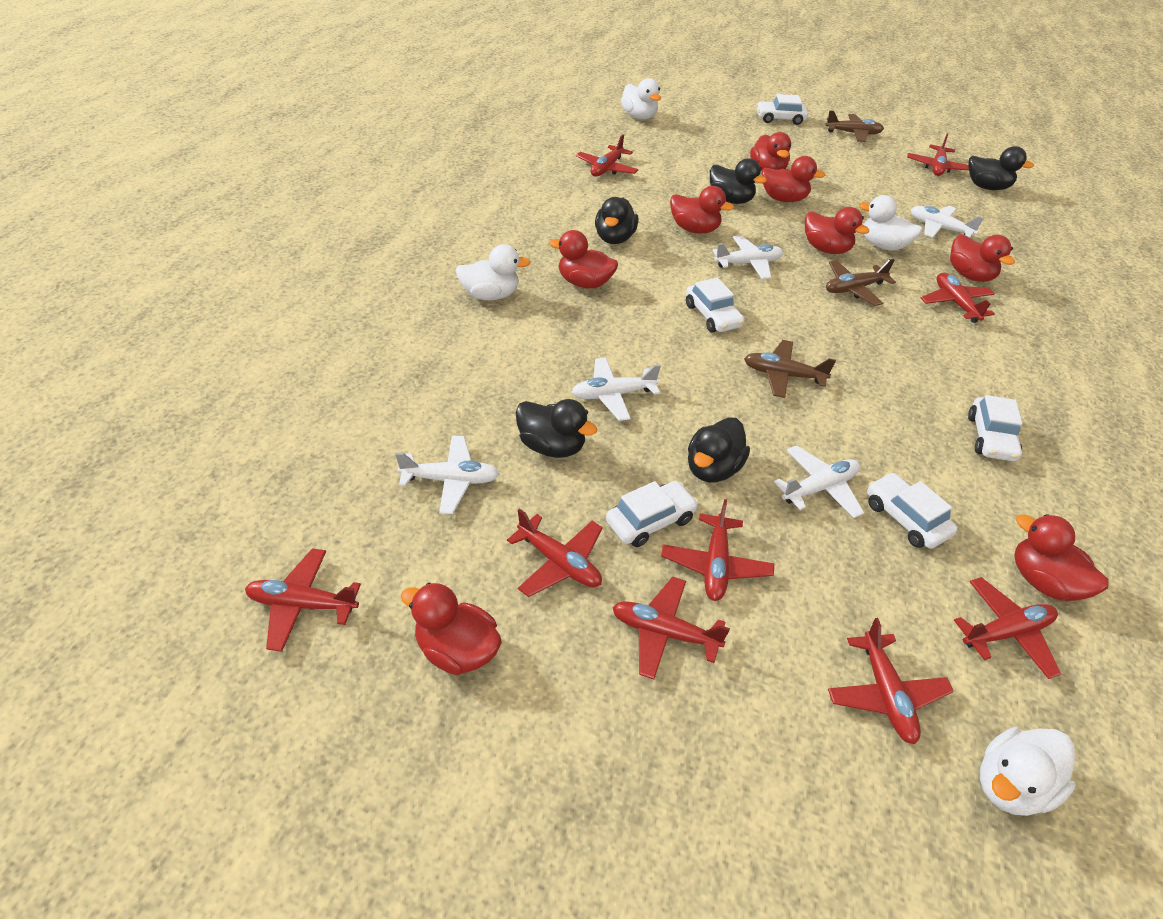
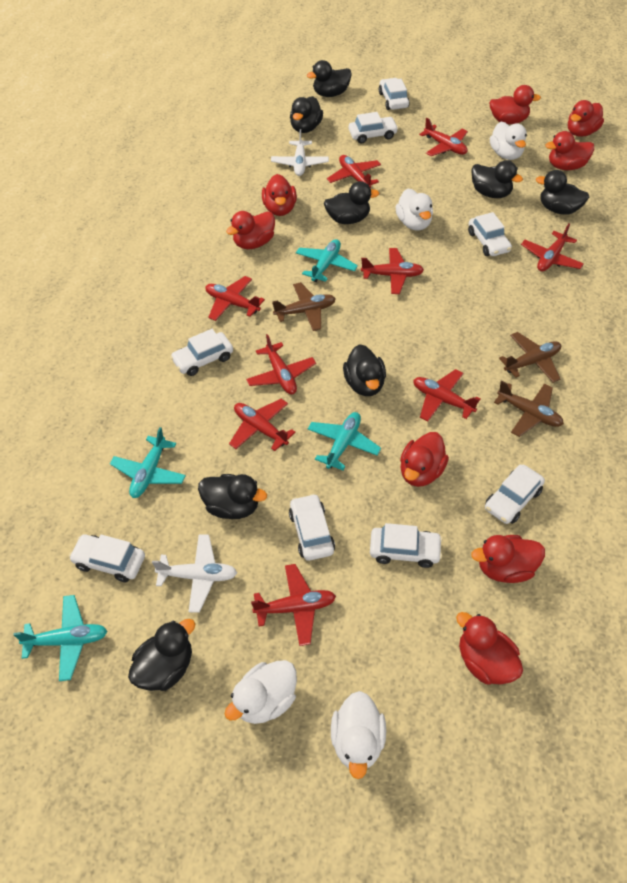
black duck: [516,399,597,458] [595,197,639,244] [688,417,750,482] [710,158,767,204] [968,146,1034,190] = 5 -> [128,619,195,691] [198,474,267,519] [290,96,323,133] [307,60,352,97] [324,181,379,224] [343,344,386,396] [471,160,523,198] [536,170,589,214] = 8
turquoise plane: none = 0 -> [13,595,107,681] [110,427,186,498] [296,239,358,282] [308,412,381,470] = 4
white car: [606,481,698,547] [686,278,744,332] [756,94,808,125] [867,473,958,549] [968,395,1022,461] = 5 -> [69,534,145,582] [170,329,233,376] [289,494,335,561] [349,112,398,144] [370,523,443,568] [379,78,410,110] [468,212,512,256] [485,464,545,524] = 8
white plane: [395,436,500,514] [572,357,661,421] [713,235,783,279] [774,445,864,518] [911,206,984,238] = 5 -> [152,534,237,613] [271,129,329,176] = 2

